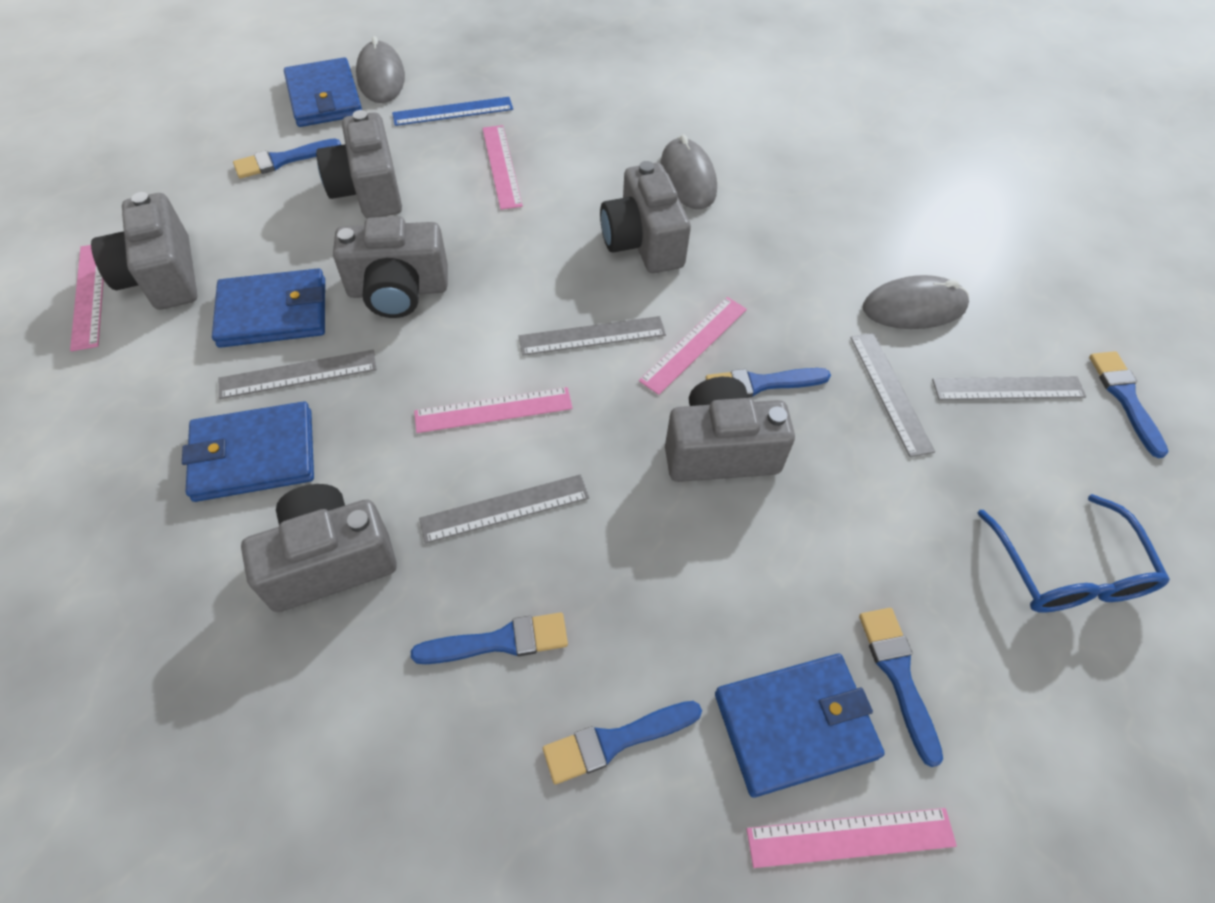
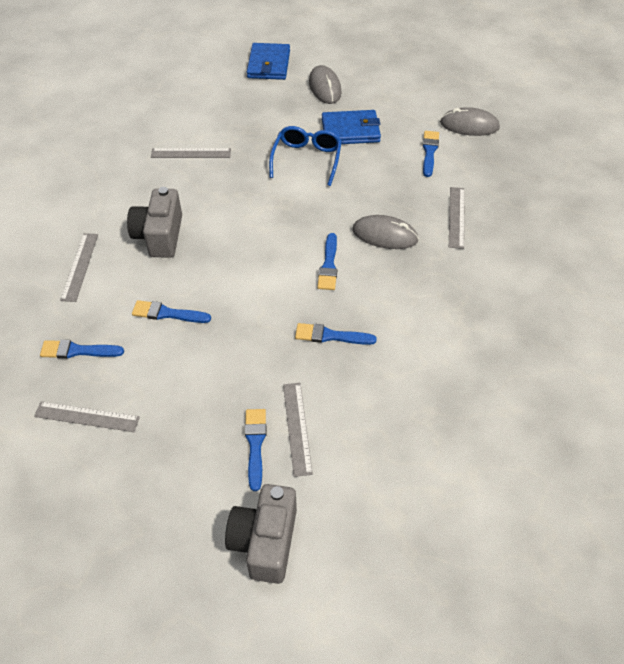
blue ruler: [392,97,513,126] = 1 -> none = 0
blue wallet: [182,401,314,502] [212,268,325,348] [284,57,362,127] [715,654,885,798] = 4 -> [247,43,290,80] [322,110,381,144] = 2
grey camera: [91,192,197,310] [241,484,397,612] [316,110,402,218] [333,216,448,318] [600,161,691,273] [665,377,795,482] = 6 -> [127,187,182,258] [225,484,297,584] = 2
pink ruler: [70,245,104,351] [414,387,573,433] [482,125,523,210] [639,297,747,395] [747,808,957,868] = 5 -> none = 0

